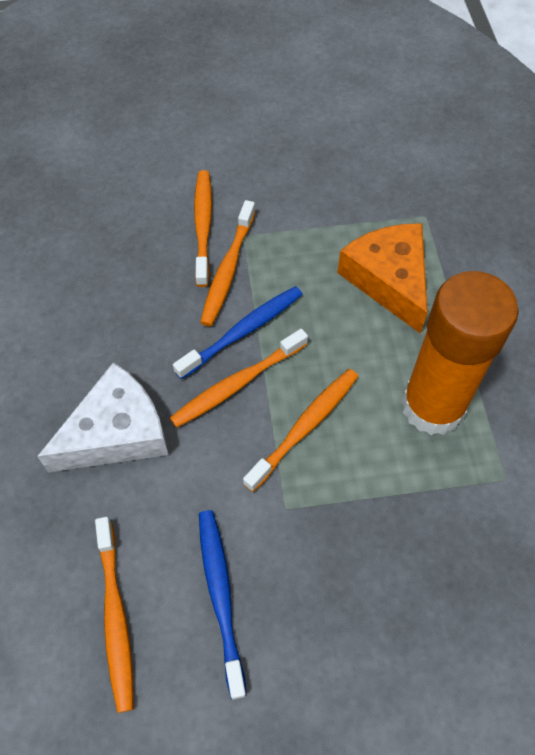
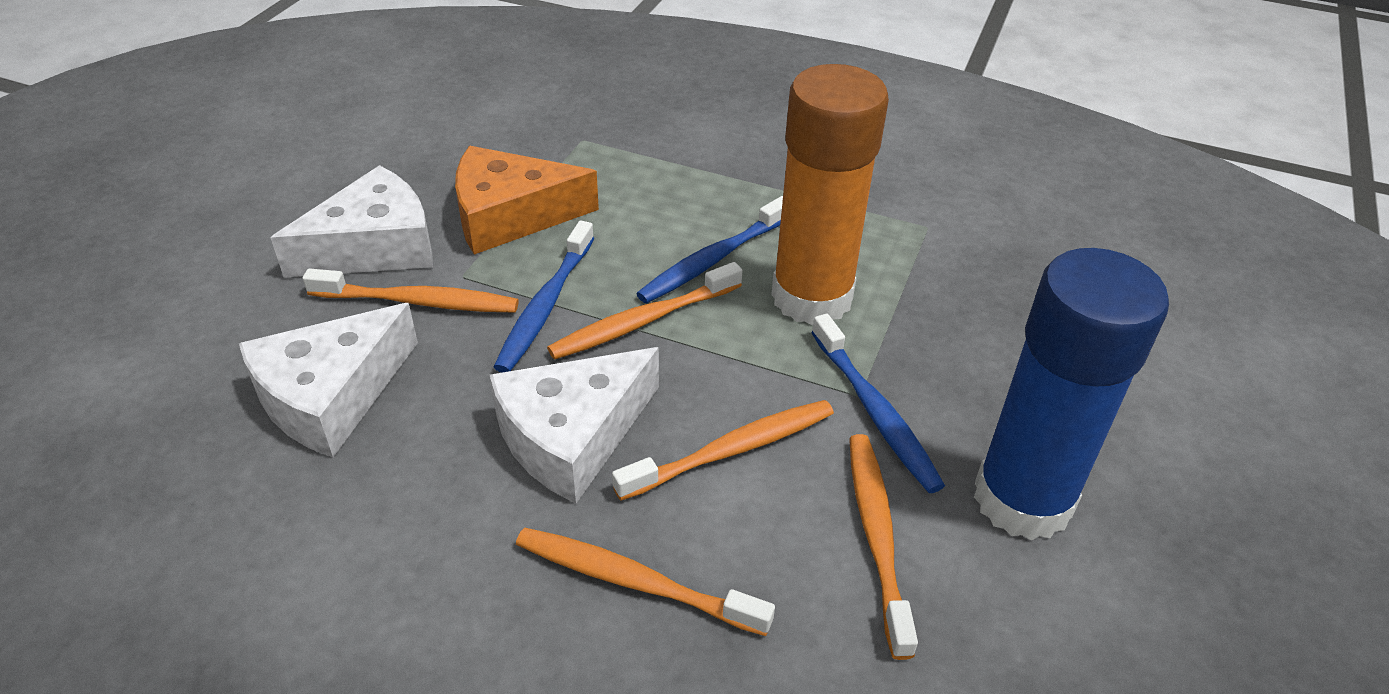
blue glue stick: none = 0 -> [974,248,1169,540] = 1
blue toothbrush: [173,286,303,379] [199,510,247,699] = 2 -> [494,221,594,373] [636,196,783,303] [811,314,945,493] = 3
white cheese: [37,362,168,472] = 1 -> [239,303,418,457] [270,165,433,278] [489,347,659,504] = 3

